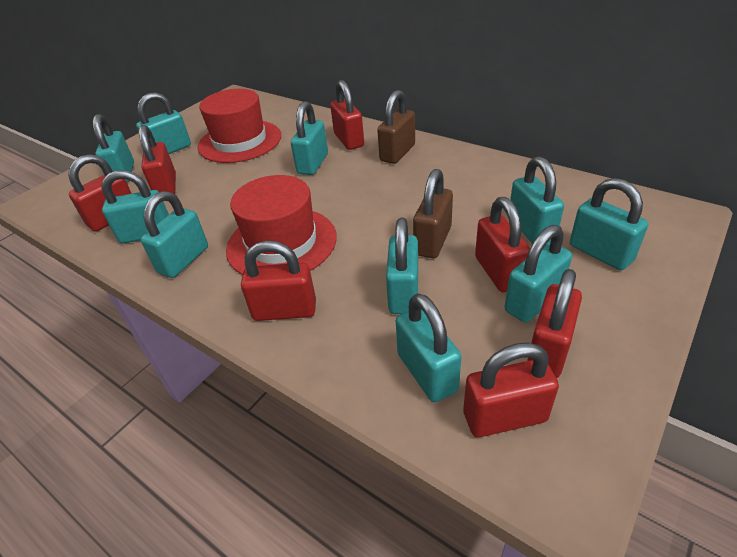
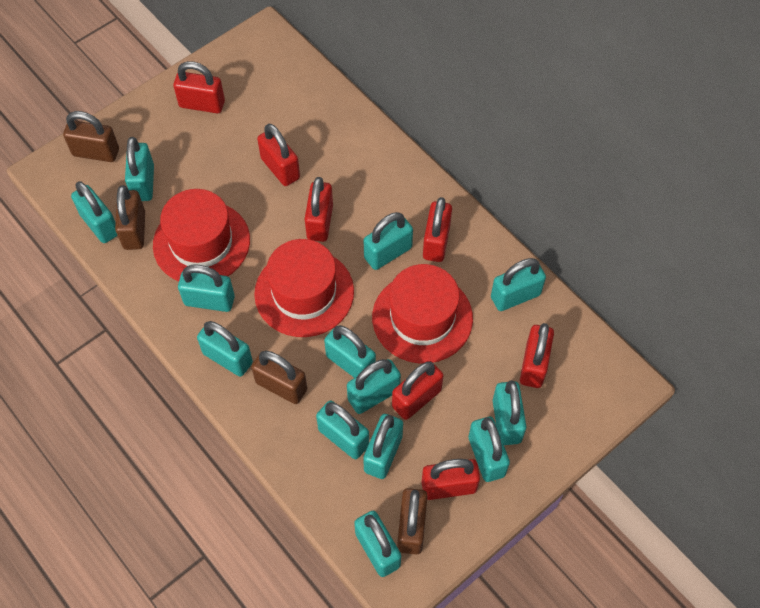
brown padlock: [377,90,415,164] [413,169,453,258] = 2 -> [63,111,119,162] [115,185,145,250] [251,351,307,404] [397,488,428,554] = 4
red hat: [198,89,281,163] [226,175,337,275] = 2 -> [153,189,250,281] [254,239,354,337] [372,264,473,363] = 3
turquoise padlock: [93,114,134,182] [101,170,169,243] [136,92,191,154] [141,191,208,278] [291,101,328,175] [386,218,418,314] [396,293,462,402] [504,225,572,323] [510,156,564,243] [570,178,648,270] = 10 -> [71,181,118,243] [125,137,154,201] [178,264,235,312] [197,321,253,377] [316,401,369,459] [324,325,376,378] [347,359,401,414] [354,511,401,577] [363,414,403,479] [364,212,413,270] [469,417,510,482] [491,258,546,311] [493,380,527,445] = 13

